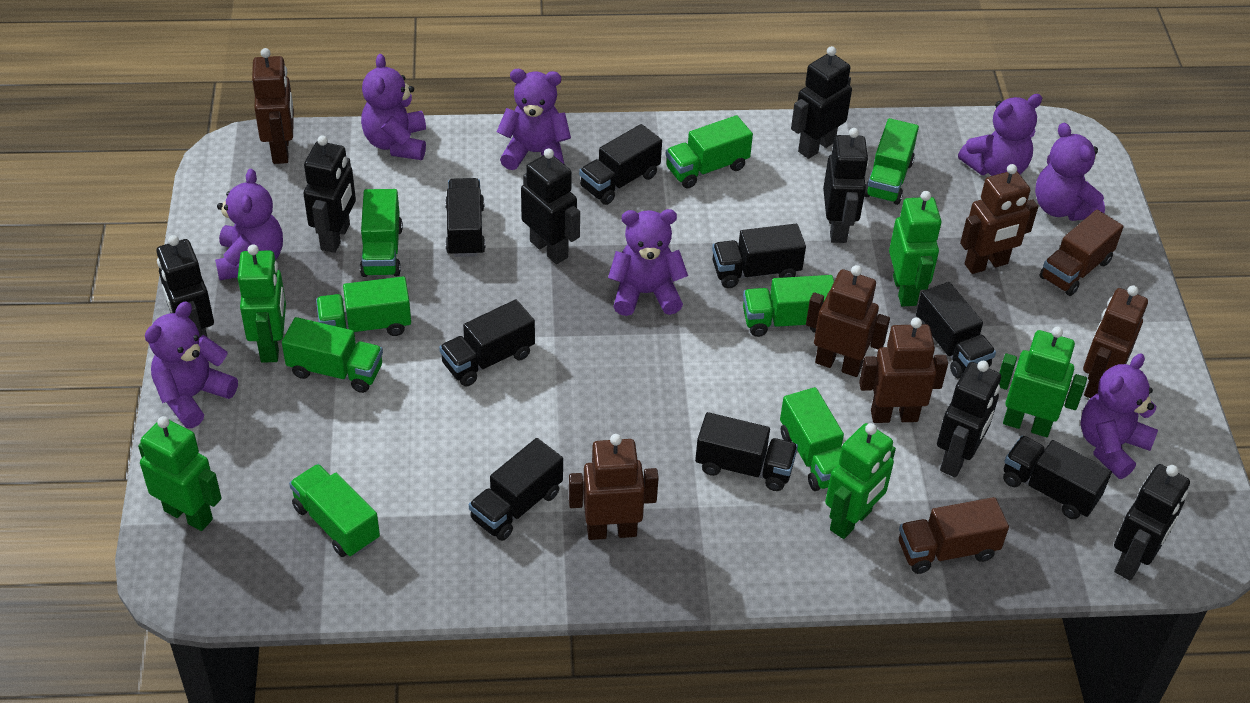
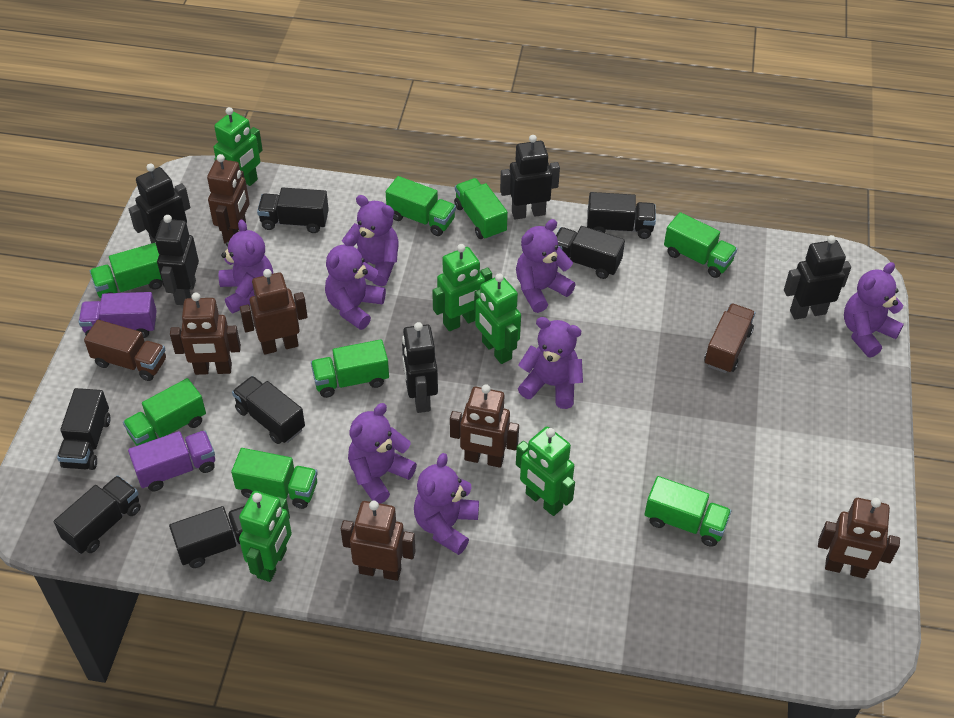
black robot: [157,235,214,338] [303,135,356,253] [521,148,580,264] [791,46,852,159] [823,128,869,243] [937,361,1001,477] [1114,464,1190,581] = 7 -> [128,164,190,244] [155,215,199,305] [402,322,438,413] [500,135,560,220] [784,235,851,320] = 5
black truck: [439,299,535,386] [445,178,485,257] [469,438,563,541] [579,124,662,205] [695,412,798,491] [712,224,806,288] [916,282,996,378] [1003,436,1112,519] = 8 -> [54,475,141,554] [57,388,111,470] [169,506,244,568] [232,376,305,444] [257,187,329,233] [556,226,625,279] [587,192,656,239] = 7
purple truck: none = 0 -> [79,292,157,338] [128,431,215,491] = 2

